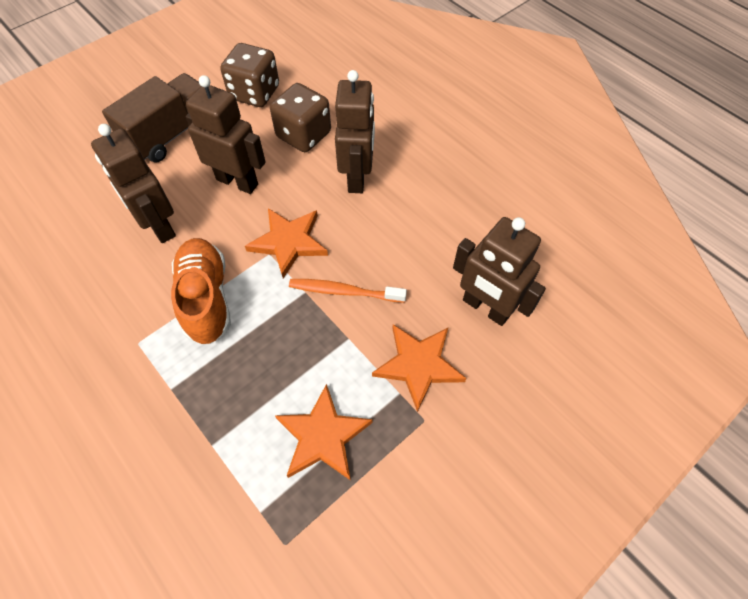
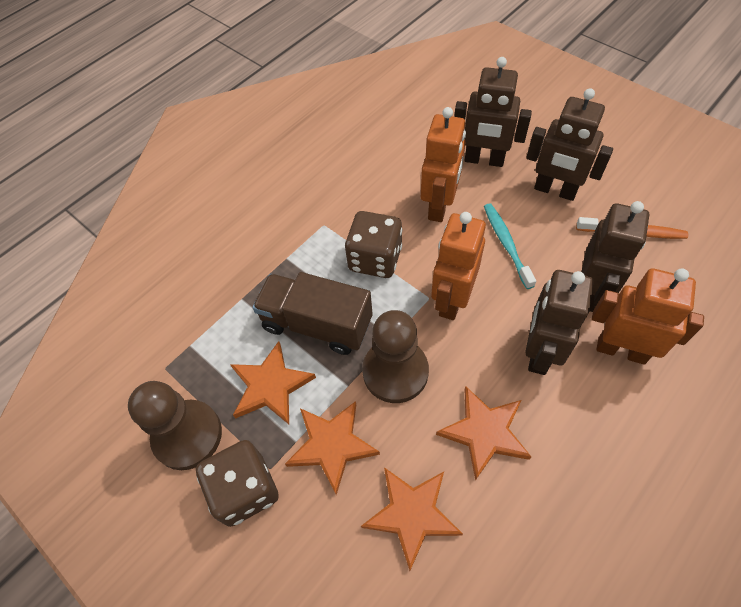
brown pawn: none = 0 -> [128,381,222,470] [362,310,429,403] = 2
orange robot: none = 0 -> [421,107,466,222] [431,212,486,320] [592,268,704,365] = 3
orange shoe: [171,238,231,344] = 1 -> none = 0
orange star: [245,208,328,278] [275,384,373,481] [372,324,467,412] = 3 -> [230,341,316,424] [285,401,380,495] [361,467,463,571] [436,386,531,481] = 4
turquoise toothbrush: none = 0 -> [484,203,536,289] = 1

